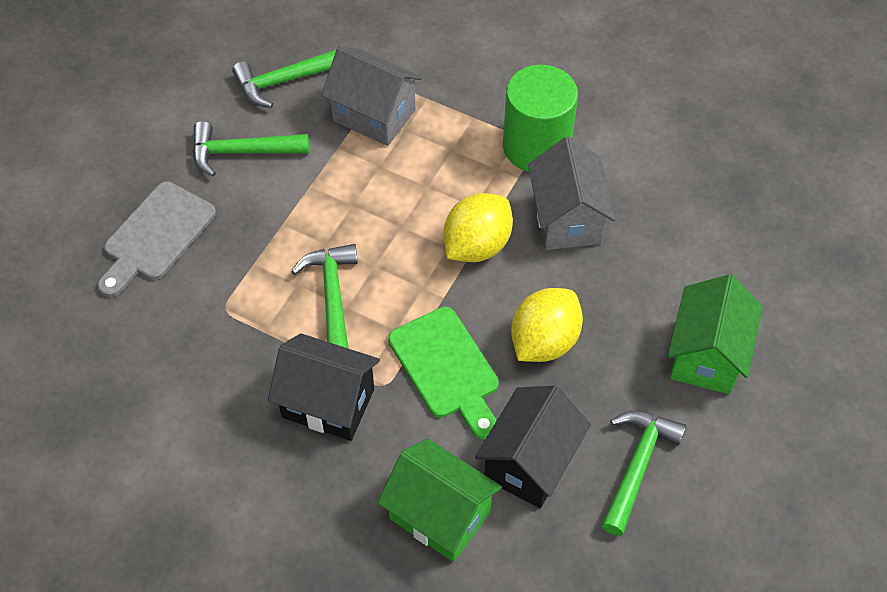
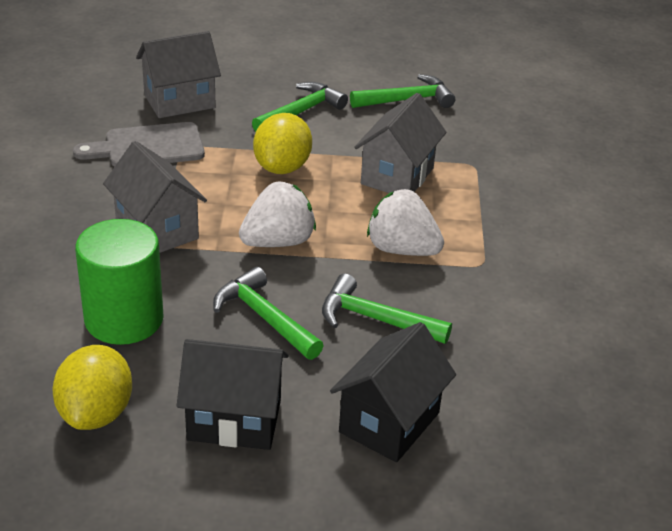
green cutting board: [388,307,499,439] = 1 -> none = 0
green house: [377,439,502,562] [668,274,763,394] = 2 -> none = 0
grey house: [321,46,422,146] [528,137,616,250] = 2 -> [103,141,207,253] [136,31,221,118] [354,93,446,193] = 3
white strawberry: none = 0 -> [239,181,316,247] [367,189,444,256] = 2

